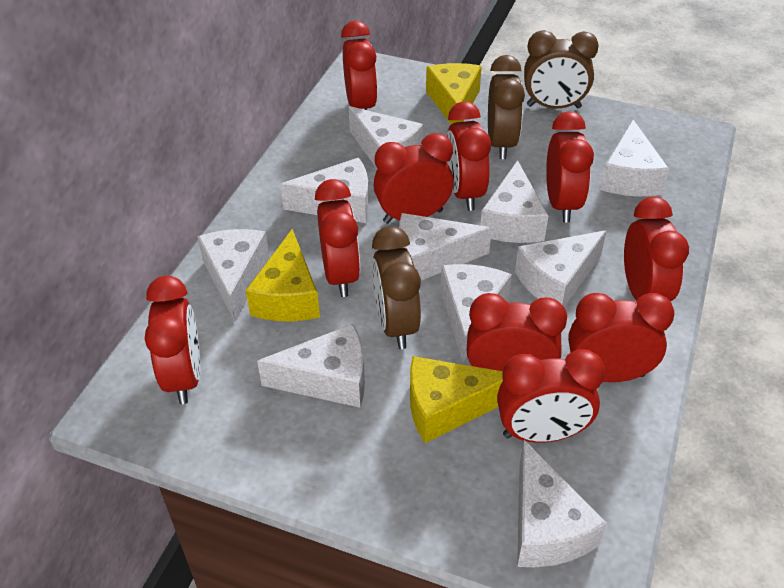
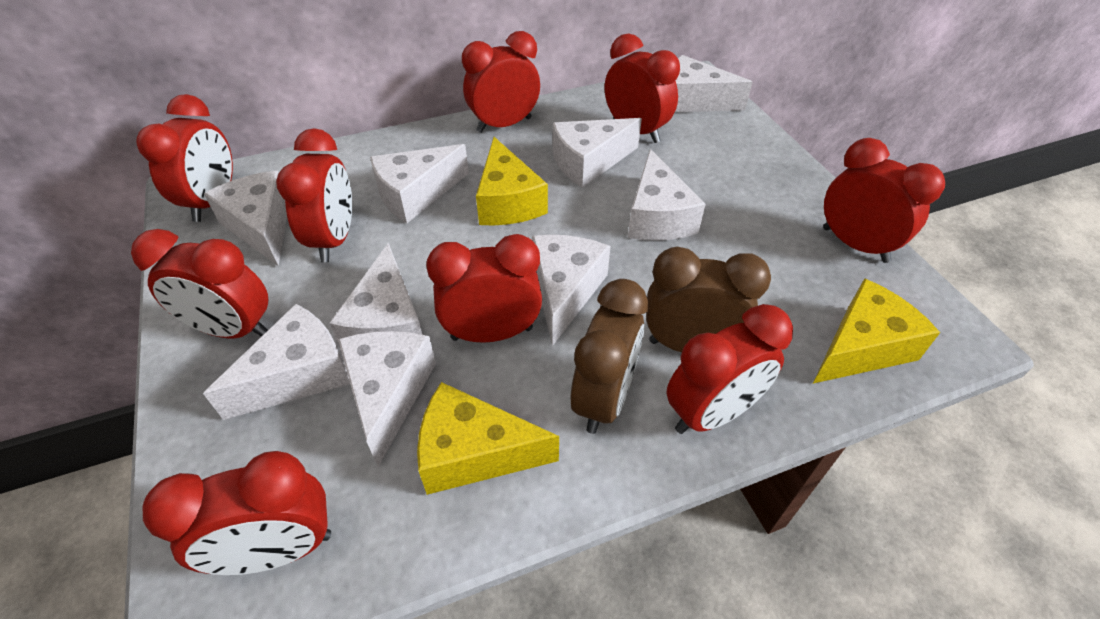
brown clock: [372,226,421,349] [488,55,525,159] [524,30,599,109] = 3 -> [571,279,648,434] [646,247,771,352] = 2
red clock: [145,276,200,404] [315,179,360,297] [341,21,378,110] [374,133,454,224] [447,101,491,211] [467,293,567,371] [497,349,605,443] [546,111,594,222] [568,293,674,382] [624,197,689,302] = 10 -> [131,229,268,339] [136,94,233,222] [143,451,331,575] [276,128,352,262] [426,234,542,343] [462,31,540,133] [605,33,680,143] [666,304,793,434] [823,138,945,263] = 9
white cheese: [197,229,270,321] [257,324,365,408] [280,158,369,223] [349,106,423,169] [399,213,492,280] [440,264,512,362] [481,160,549,243] [515,230,607,307] [517,440,607,567] [600,120,669,196] = 10 -> [203,304,350,420] [204,171,287,266] [329,243,422,350] [338,331,436,467] [370,144,469,223] [532,235,611,346] [553,118,642,188] [628,149,706,241] [675,55,753,112] = 9

